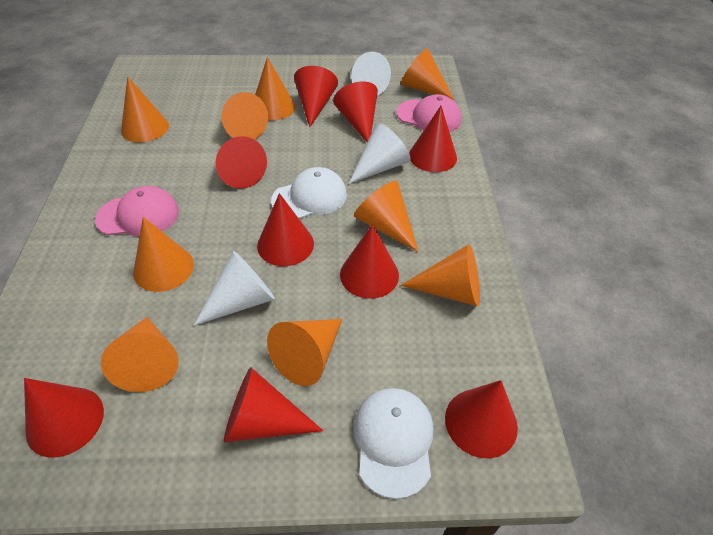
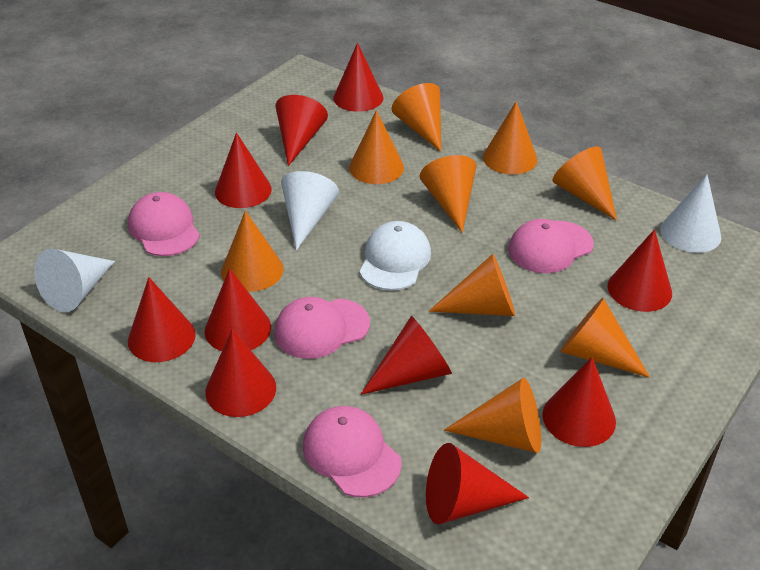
pink cap: [95,186,179,236] [396,94,461,132] = 2 -> [128,192,200,256] [274,297,370,359] [303,406,402,497] [509,219,594,273] = 4
red cone: [24,378,104,458] [216,136,267,189] [224,367,323,442] [257,193,314,266] [294,66,338,127] [333,81,378,142] [340,224,399,299] [409,106,457,172] [445,380,518,458] = 9 -> [128,277,196,362] [205,268,271,351] [206,329,276,417] [215,132,272,208] [275,95,328,166] [333,43,383,112] [361,316,452,395] [426,443,529,524] [542,357,616,447] [608,229,672,312] = 10
white cap: [271,167,347,219] [353,388,433,499] = 2 -> [360,221,431,291] = 1

